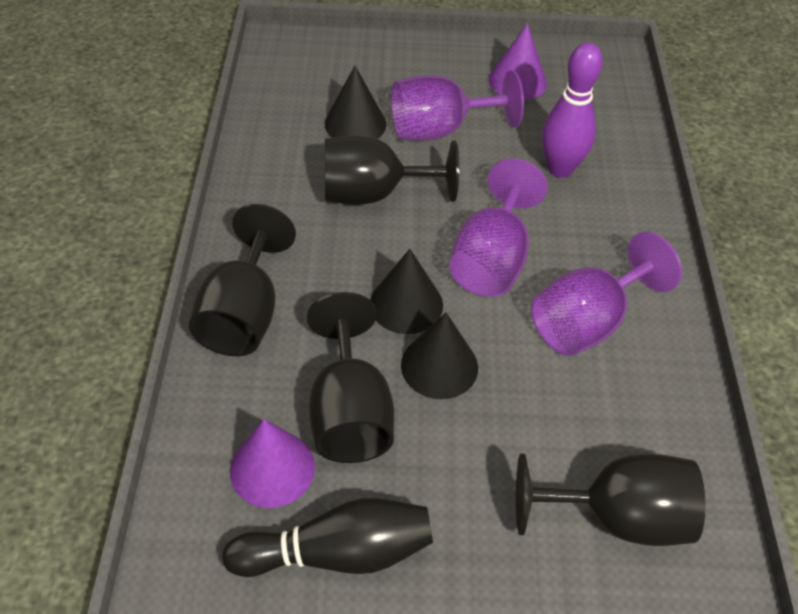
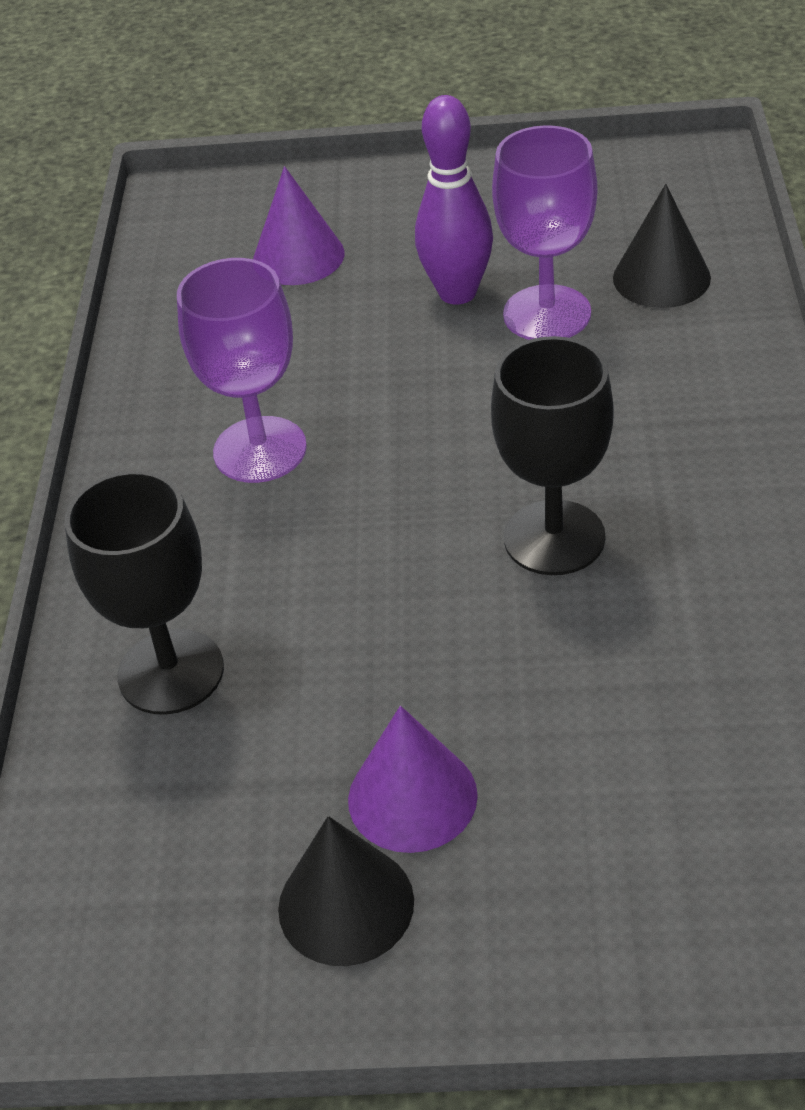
black bowling pin: [222,498,433,577] = 1 -> none = 0
black cone: [325,66,386,139] [370,249,443,334] [401,313,478,399] = 3 -> [278,816,414,966] [613,184,711,308] = 2
black goblet: [189,204,296,356] [307,292,394,463] [325,136,459,205] [516,453,706,546] = 4 -> [65,471,224,715] [491,336,614,575] = 2
purple goblet: [391,70,524,141] [449,158,548,297] [531,232,682,356] = 3 -> [177,258,307,483] [492,125,597,340] = 2

